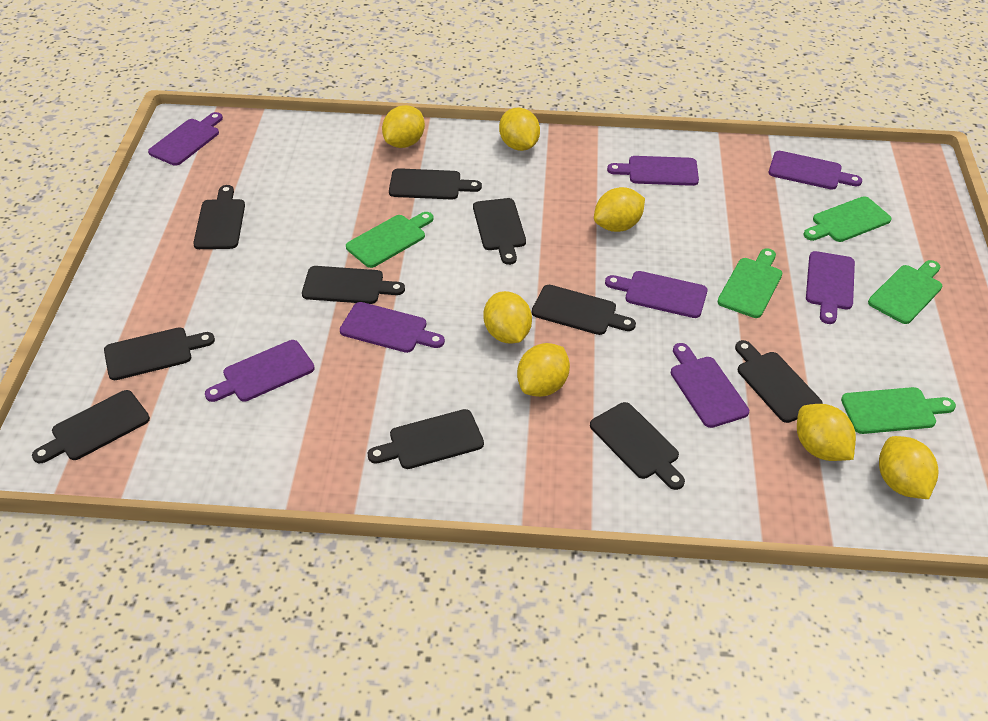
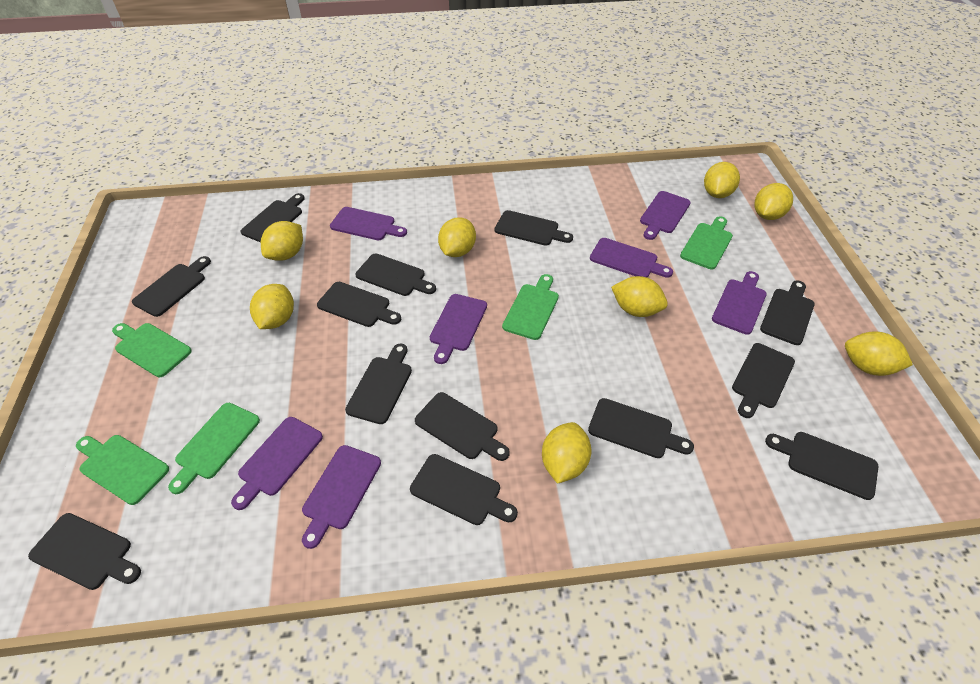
black cutting board: [32,390,150,463] [104,327,215,380] [193,185,245,249] [302,266,405,304] [368,409,484,469] [389,168,482,200] [473,198,526,265] [532,285,636,335] [590,402,685,490] [735,340,823,423] = 10 -> [28,513,141,590] [132,256,211,317] [240,193,305,243] [317,282,401,327] [345,344,412,424] [355,254,436,296] [410,454,518,525] [415,392,510,461] [495,210,573,246] [588,398,694,458] [732,343,795,418] [760,280,815,345] [765,432,879,500] = 13
purple cutting board: [148,112,223,166] [205,340,315,402] [340,302,445,353] [605,271,708,318] [607,156,699,186] [671,343,749,428] [769,151,862,190] [806,251,855,324] = 8 -> [231,417,323,510] [302,445,381,549] [330,207,407,240] [430,294,487,364] [590,238,673,278] [640,191,691,240] [712,271,767,335] = 7
yellow lemon: [382,105,425,148] [484,291,532,344] [499,107,540,151] [517,343,570,397] [594,187,645,232] [797,404,856,461] [879,436,938,499] = 7 -> [250,284,294,329] [261,221,303,261] [438,217,476,257] [542,422,591,484] [611,276,668,317] [704,162,740,198] [754,183,793,220] [845,332,913,376] = 8

